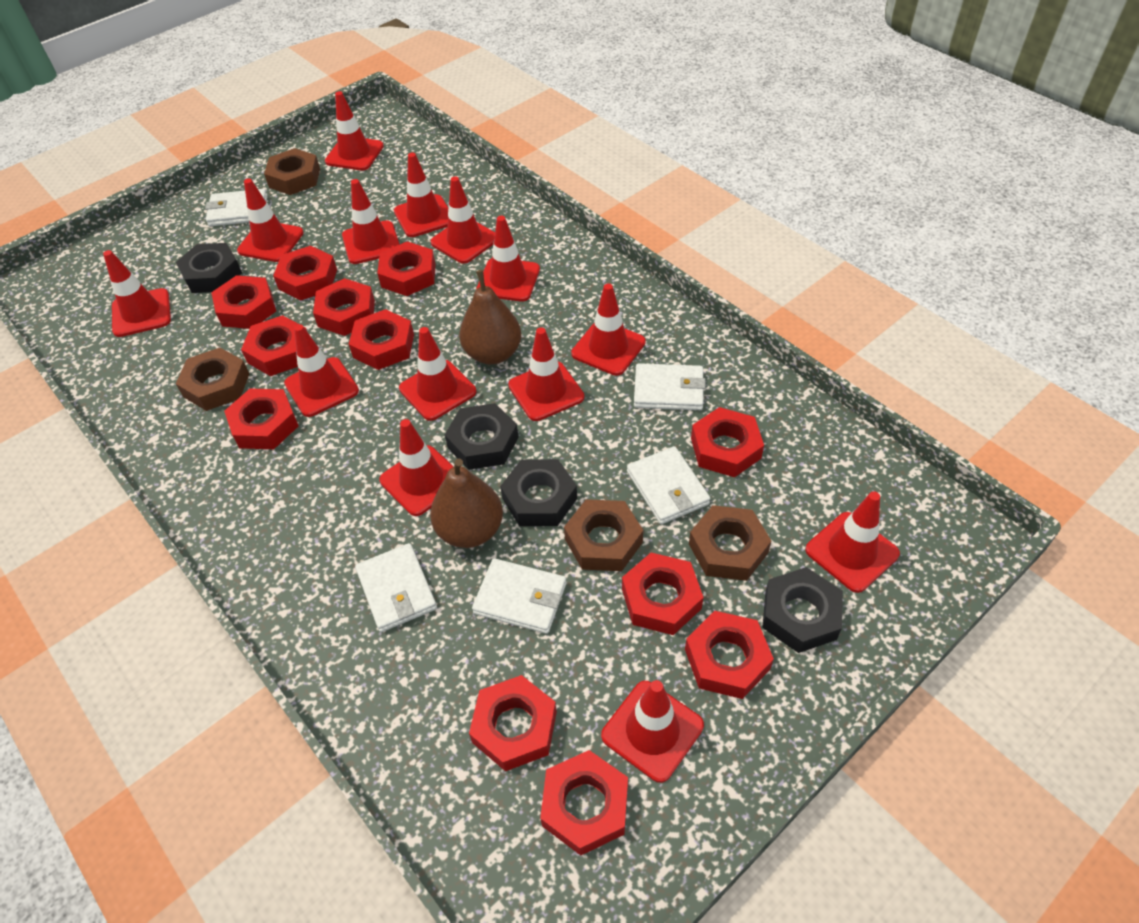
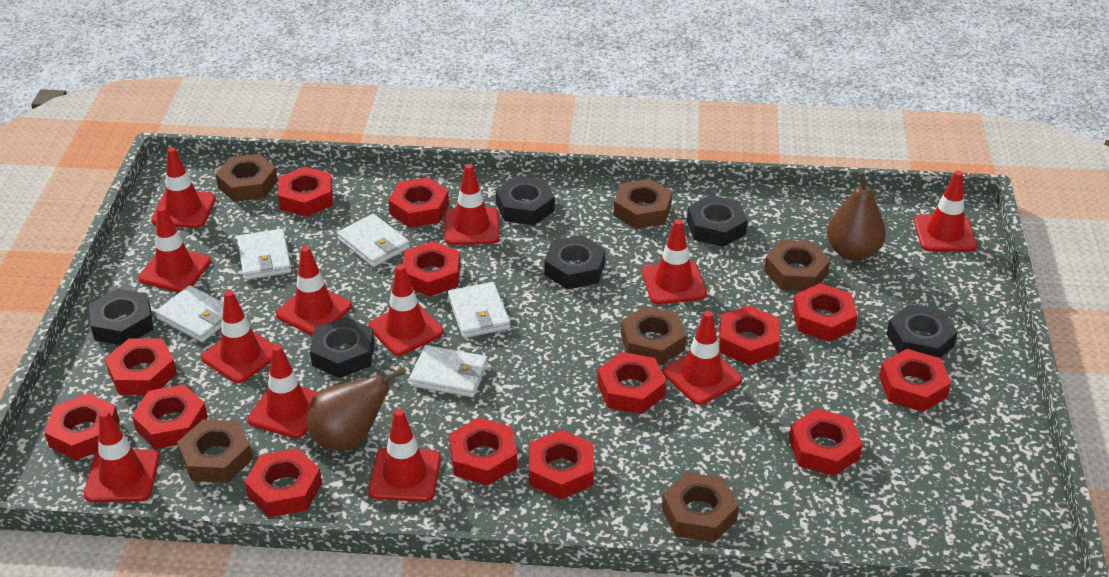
black nut: [176,243,242,293] [445,403,519,470] [500,459,577,526] [762,567,843,653] = 4 -> [89,289,154,345] [310,317,374,378] [496,176,555,225] [544,235,605,289] [687,195,748,247] [887,304,958,358] = 6
brown nut: [176,348,249,411] [264,148,320,195] [564,499,643,571] [689,505,771,581] = 4 -> [177,420,253,483] [216,154,278,202] [614,179,672,229] [621,306,686,365] [662,472,739,543] [764,240,830,291] = 6
red nut: [211,275,276,329] [224,388,299,449] [241,315,307,376] [273,246,337,300] [313,278,375,336] [349,309,414,370] [377,241,435,296] [469,675,557,771] [540,750,628,856] [622,553,704,635] [685,611,774,699] [691,407,764,477] = 12 -> [44,393,119,460] [105,338,177,395] [132,385,208,449] [245,448,322,517] [278,167,333,217] [388,178,449,228] [402,241,460,297] [449,417,517,486] [529,430,594,499] [597,352,666,414] [719,305,780,366] [789,408,863,476] [793,283,858,342] [879,349,951,412] = 14
red traffic cone: [103,250,171,337] [237,179,304,262] [284,324,359,417] [325,91,384,171] [342,179,400,264] [380,419,454,516] [394,152,448,237] [399,327,476,421] [431,176,495,264] [476,216,540,302] [508,327,584,421] [571,283,646,376] [601,680,704,783] [805,491,900,593] = 14 -> [84,410,160,502] [138,206,211,292] [152,147,216,228] [201,290,275,383] [248,344,318,438] [276,246,352,336] [368,264,443,356] [369,409,441,502] [444,164,499,245] [642,219,707,304] [663,311,742,405] [914,170,977,252] = 12

